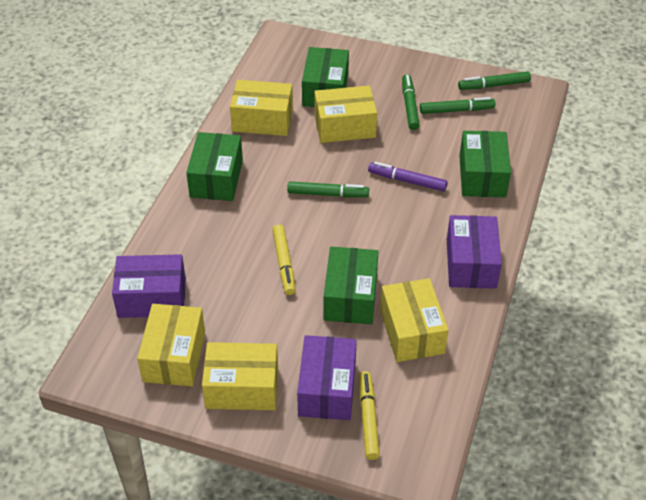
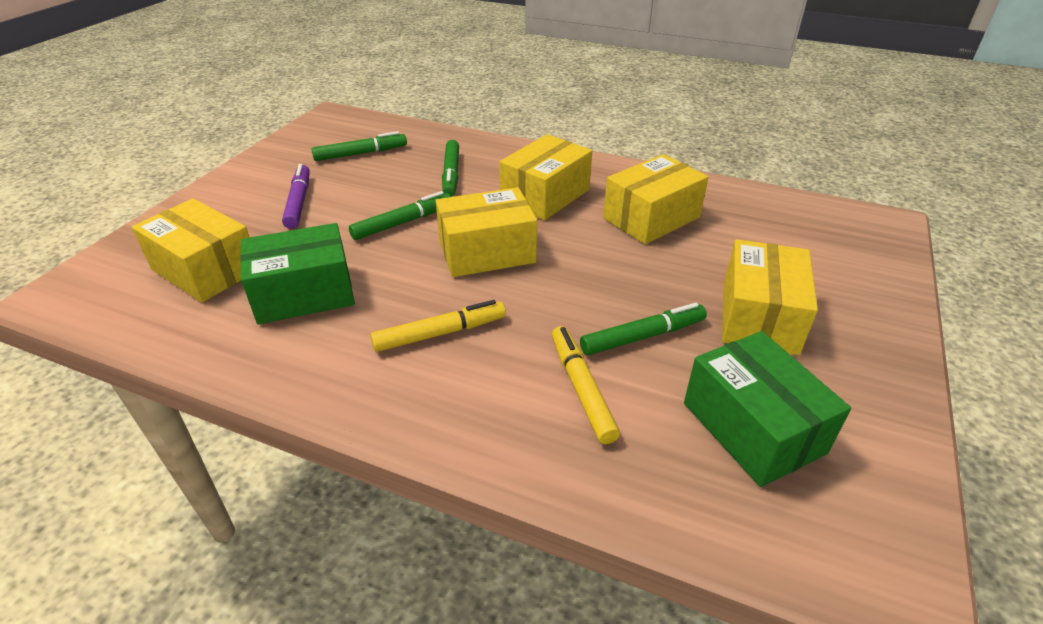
green box: [186,132,243,201] [302,47,349,107] [324,247,379,324] [459,131,511,197] = 4 -> [240,223,355,324] [684,331,851,487] = 2
purple box: [112,254,186,318] [297,335,357,420] [447,215,502,289] = 3 -> none = 0

